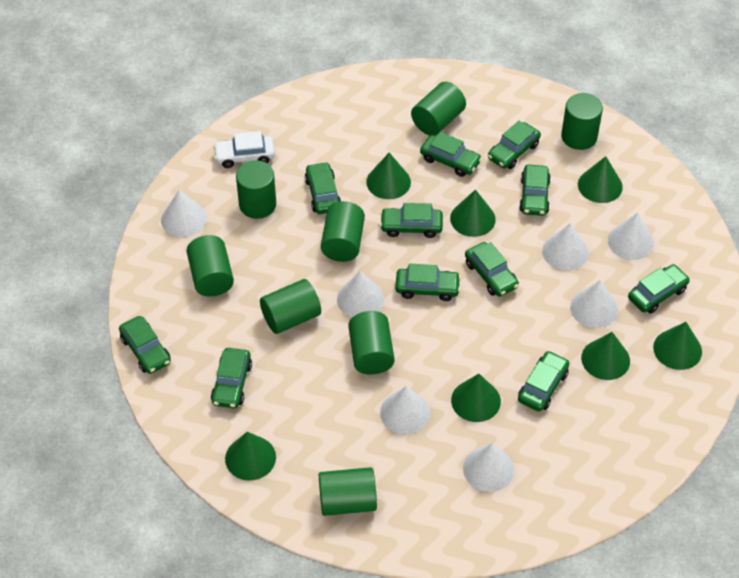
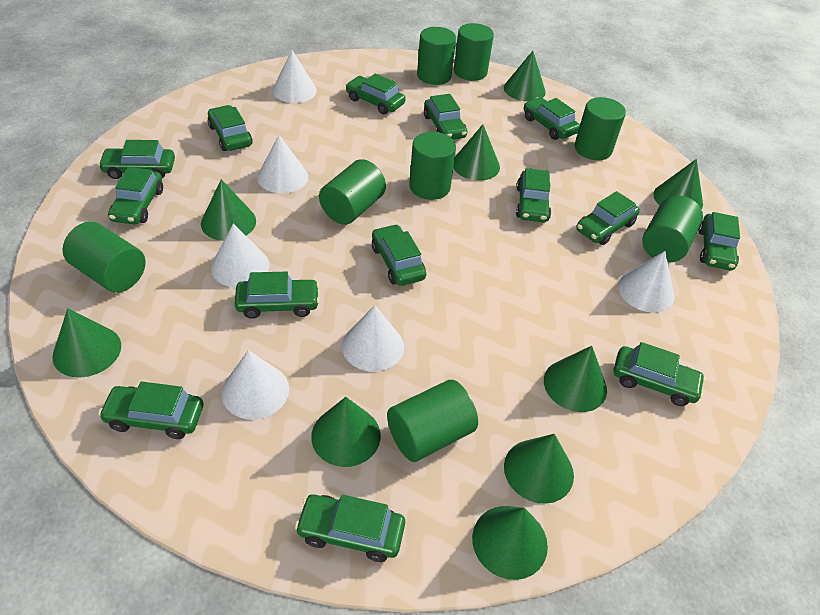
green car: [119,316,171,374] [211,348,252,408] [305,162,341,214] [380,203,443,238] [395,264,461,301] [420,132,482,177] [465,242,519,297] [488,121,541,169] [518,351,569,412] [519,165,551,216] [628,264,690,314] = 11 -> [98,140,175,179] [99,381,203,439] [108,167,163,224] [208,105,253,151] [235,272,320,319] [295,494,405,562] [346,73,406,114] [372,224,426,286] [424,94,467,140] [516,168,551,222] [524,97,580,140] [576,191,640,245] [613,342,706,406] [698,212,740,270] = 14
green cone: [225,432,276,481] [366,153,411,199] [450,189,496,237] [451,374,501,422] [578,156,623,203] [581,332,630,380] [653,322,702,370] = 7 -> [52,308,121,377] [201,179,256,241] [311,397,381,467] [453,124,500,181] [472,506,548,580] [504,51,546,102] [504,434,574,504] [544,346,607,412] [653,159,703,210] = 9
white car: [213,131,275,168] = 1 -> none = 0
white cone: [161,190,206,237] [337,271,384,317] [380,386,430,435] [463,443,514,492] [542,223,589,271] [570,280,618,328] [608,213,654,260] = 7 -> [211,224,269,288] [222,350,289,420] [257,135,308,193] [272,50,317,103] [342,305,404,372] [618,251,674,313] = 6

